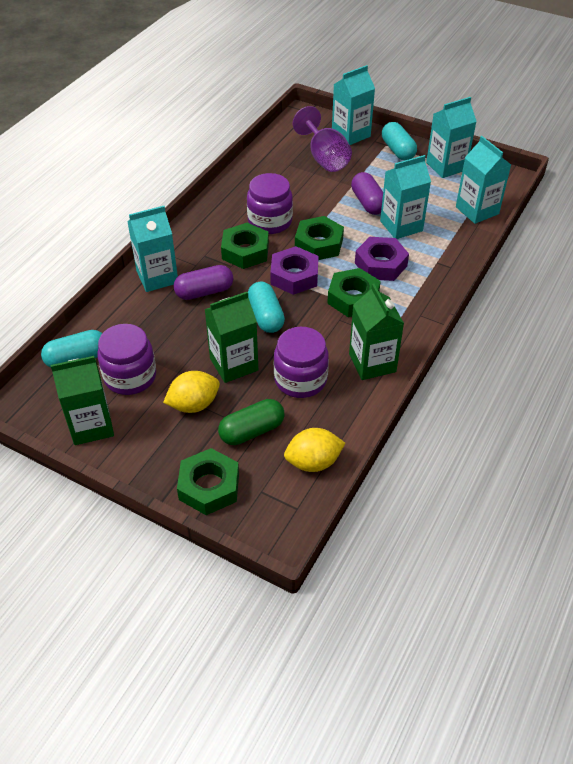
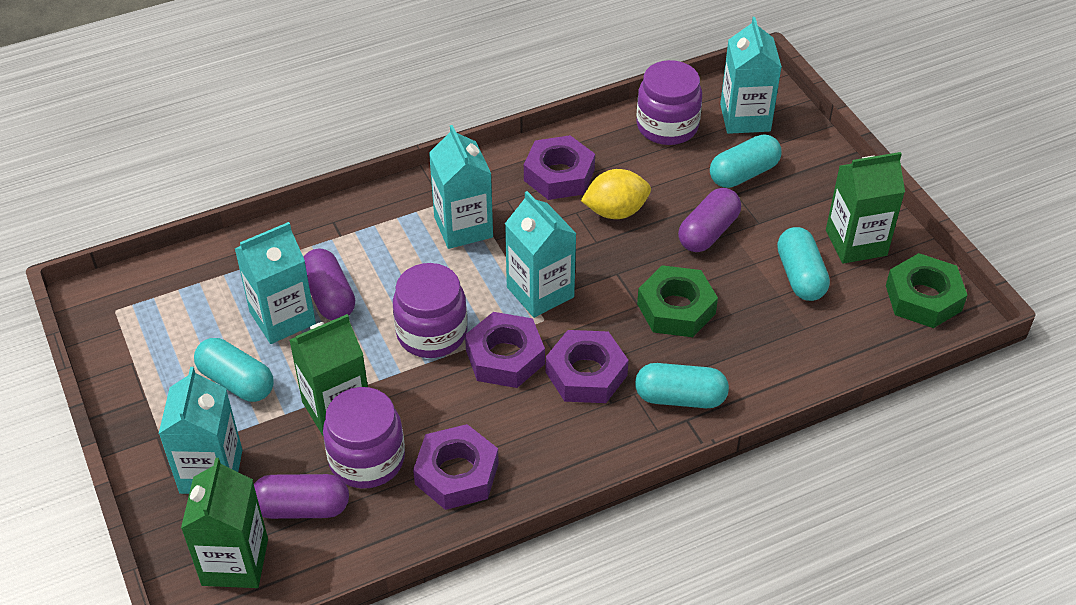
green capsule: [218,399,285,445] = 1 -> none = 0
green nut: [177,448,239,515] [221,223,269,269] [295,216,344,260] [327,268,381,317] = 4 -> [637,265,718,337] [886,253,967,328] = 2
purple capsule: [173,265,233,300] [351,172,383,215] = 2 -> [254,474,349,519] [304,249,355,320] [678,188,741,252] = 3
purple goblet: [293,106,352,172] = 1 -> none = 0
purple nut: [270,246,319,295] [355,237,409,281] = 2 -> [413,424,499,510] [465,312,545,388] [524,135,595,200] [546,330,629,403] = 4
turquoise capsule: [41,330,102,368] [248,281,285,333] [382,122,417,161] = 3 -> [194,338,274,402] [635,363,729,408] [710,134,782,188] [777,227,830,301] = 4
yellow lemon: [163,371,220,413] [284,428,345,472] = 2 -> [581,169,651,219] = 1

